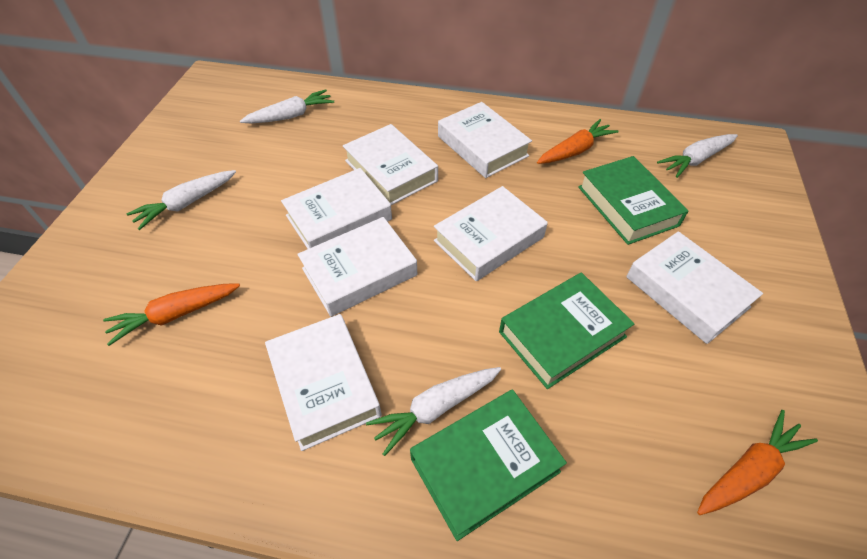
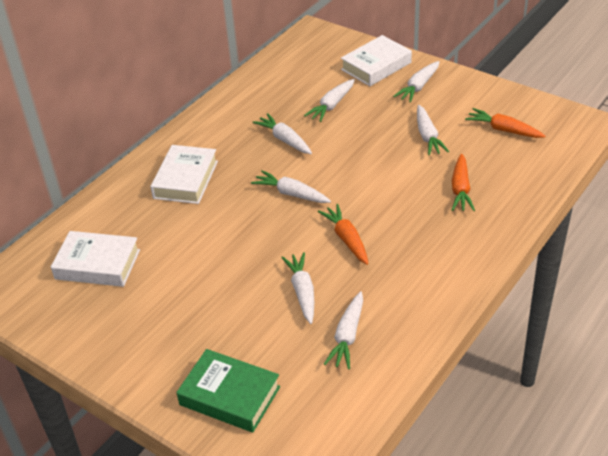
green book: [410,390,567,541] [499,273,634,389] [578,156,688,245] = 3 -> [176,349,280,432] = 1
white book: [265,314,382,451] [281,168,392,249] [297,217,417,317] [343,124,438,205] [434,186,548,281] [438,102,532,178] [626,231,763,344] = 7 -> [51,231,140,287] [150,145,218,204] [341,35,412,86] = 3
white carrot: [127,170,236,230] [240,89,334,124] [366,367,501,456] [657,134,738,178] = 4 -> [251,170,331,203] [253,113,312,154] [281,252,314,324] [304,79,355,122] [324,291,363,369] [393,61,439,103] [417,105,449,155] = 7

